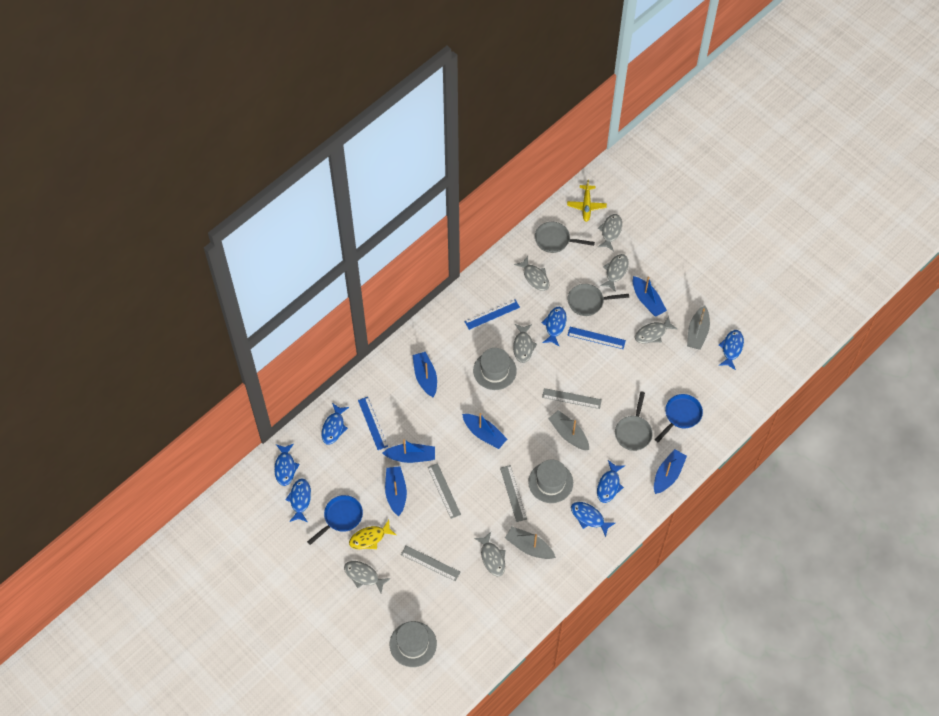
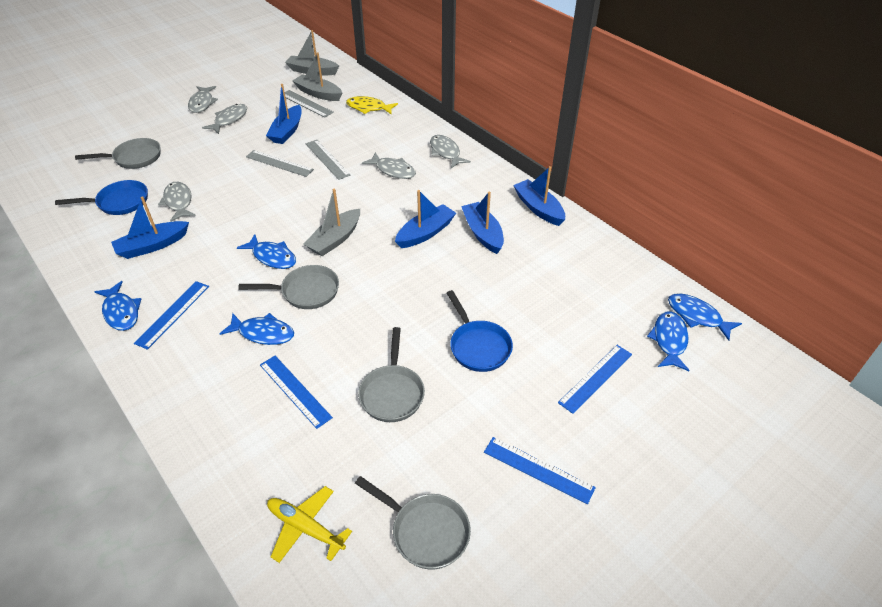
blue boat: [383,439,435,463] [385,466,407,516] [412,352,437,397] [462,413,507,449] [633,276,667,317] [654,449,687,494] = 6 -> [111,196,189,259] [266,84,302,144] [395,190,456,248] [461,192,504,254] [513,166,565,226] = 5
blue fish: [274,444,300,486] [285,478,311,522] [321,403,349,445] [542,307,567,347] [571,502,615,537] [597,460,625,503] [719,330,744,370] = 7 -> [95,281,141,331] [219,313,294,345] [237,234,296,269] [647,311,689,371] [668,293,742,341] = 5
blue ruler: [358,397,388,450] [464,299,520,330] [567,327,626,349] = 3 -> [134,281,209,350] [260,355,333,429] [484,437,596,504] [558,345,632,414] = 4
grey fish: [344,561,391,593] [474,532,506,576] [513,324,537,363] [514,256,549,291] [598,214,622,251] [600,254,629,292] [635,315,677,343] = 7 -> [158,182,196,222] [188,86,218,113] [202,104,247,134] [362,152,416,179] [430,135,471,168] = 5
grey hat: [390,621,437,667] [473,348,517,390] [528,459,573,503] = 3 -> none = 0
grey pan: [535,222,595,253] [568,284,629,316] [615,391,653,451] = 3 -> [75,138,161,169] [238,265,339,309] [355,476,471,570] [358,327,425,422] = 4
grey ruler: [401,546,460,581] [428,463,461,519] [500,465,527,522] [542,388,602,409] = 4 -> [246,150,314,177] [285,90,334,117] [306,140,351,180] = 3

